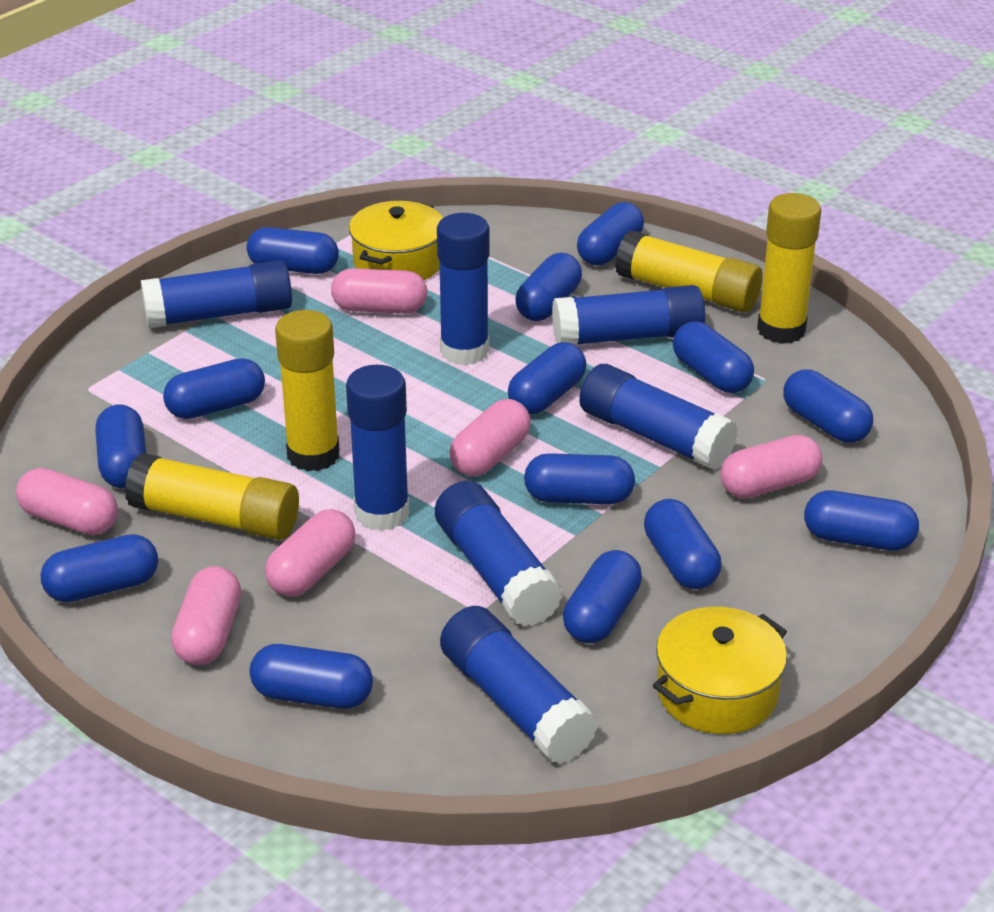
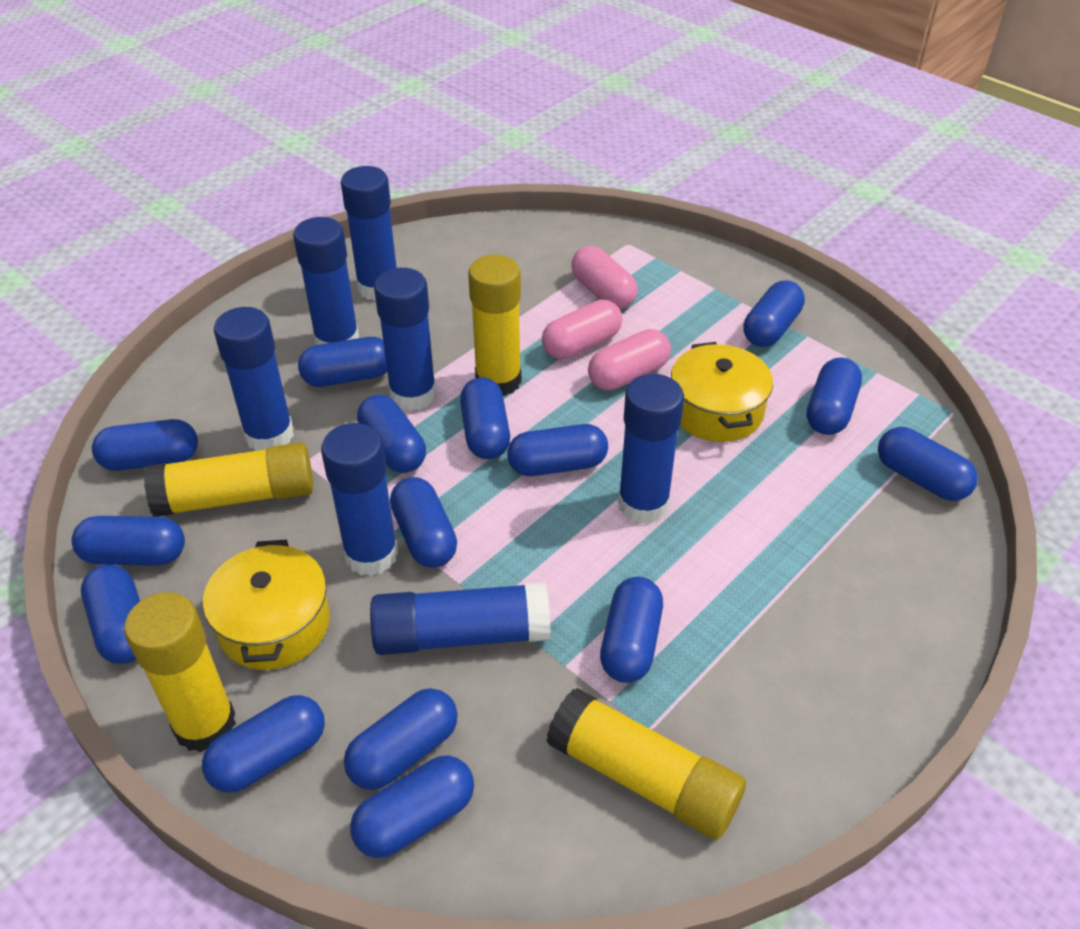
blue capsule: [40,534,158,602] [96,405,147,488] [163,358,265,419] [247,227,339,274] [249,644,373,708] [508,342,587,414] [516,253,582,321] [524,453,635,504] [563,550,642,643] [577,202,644,265] [644,499,721,589] [673,322,754,393] [783,370,873,443] [804,490,919,551] = 14 -> [72,516,185,566] [81,565,140,664] [92,419,198,471] [202,695,325,793] [298,337,387,387] [344,688,458,790] [350,755,474,858] [357,395,426,473] [390,477,457,568] [460,377,510,459] [507,424,608,476] [600,577,663,683] [743,280,805,347] [807,357,862,435] [878,427,978,501] = 15
pink capsule: [16,468,118,535] [171,566,241,665] [265,509,356,596] [331,268,427,314] [449,399,531,476] [720,435,822,499] = 6 -> [542,299,622,359] [571,246,638,309] [588,329,671,391] = 3

